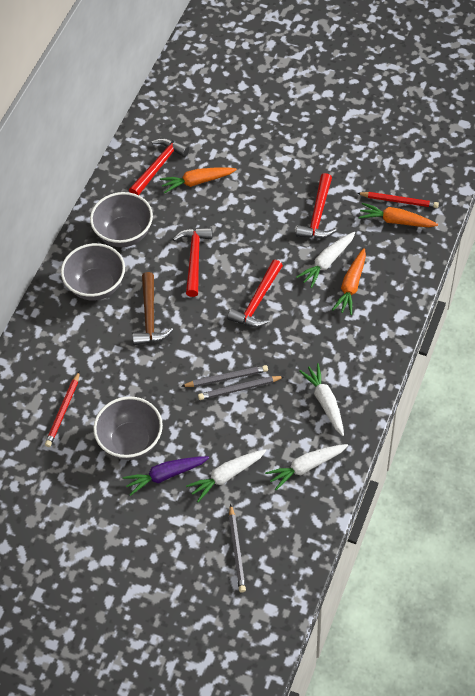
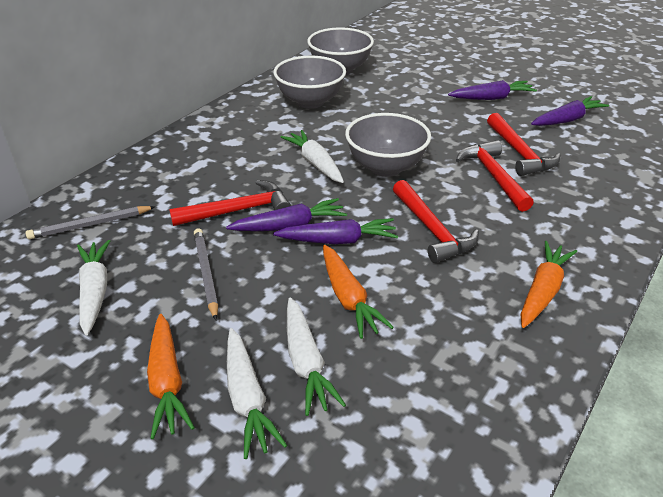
brown hammer: [132,272,173,345] = 1 -> none = 0
grey pencil: [181,365,268,387] [198,376,285,400] [229,504,246,592] = 3 -> [26,206,156,239] [194,228,218,320] = 2
purple carrot: [123,456,209,496] = 1 -> [226,198,347,231] [273,218,398,244] [448,80,537,100] [531,96,609,126] = 4
red pencil: [45,371,80,447] [357,192,439,208] = 2 -> none = 0

